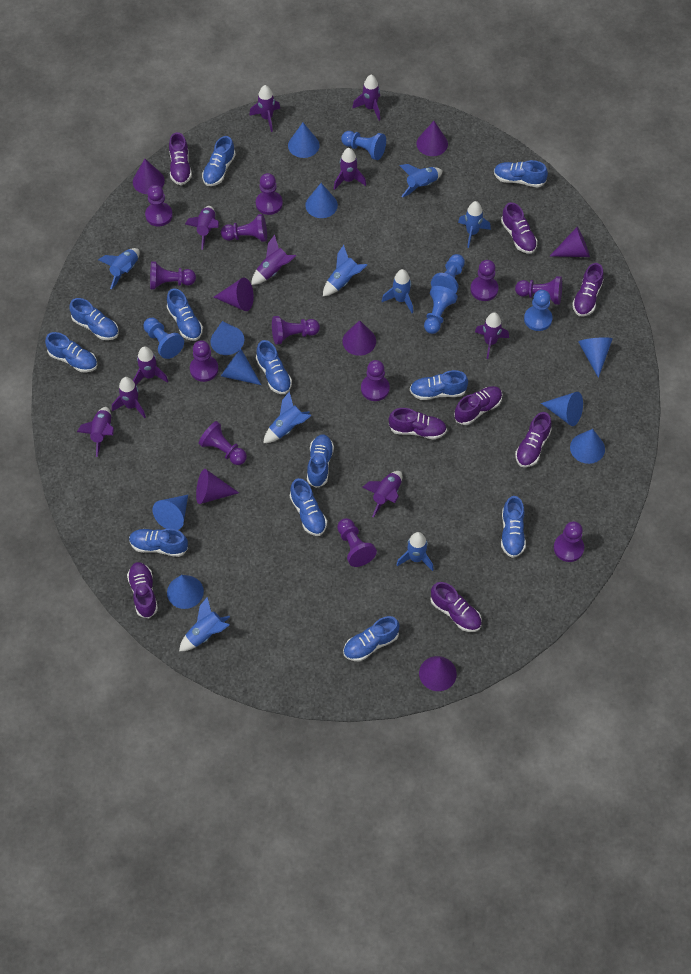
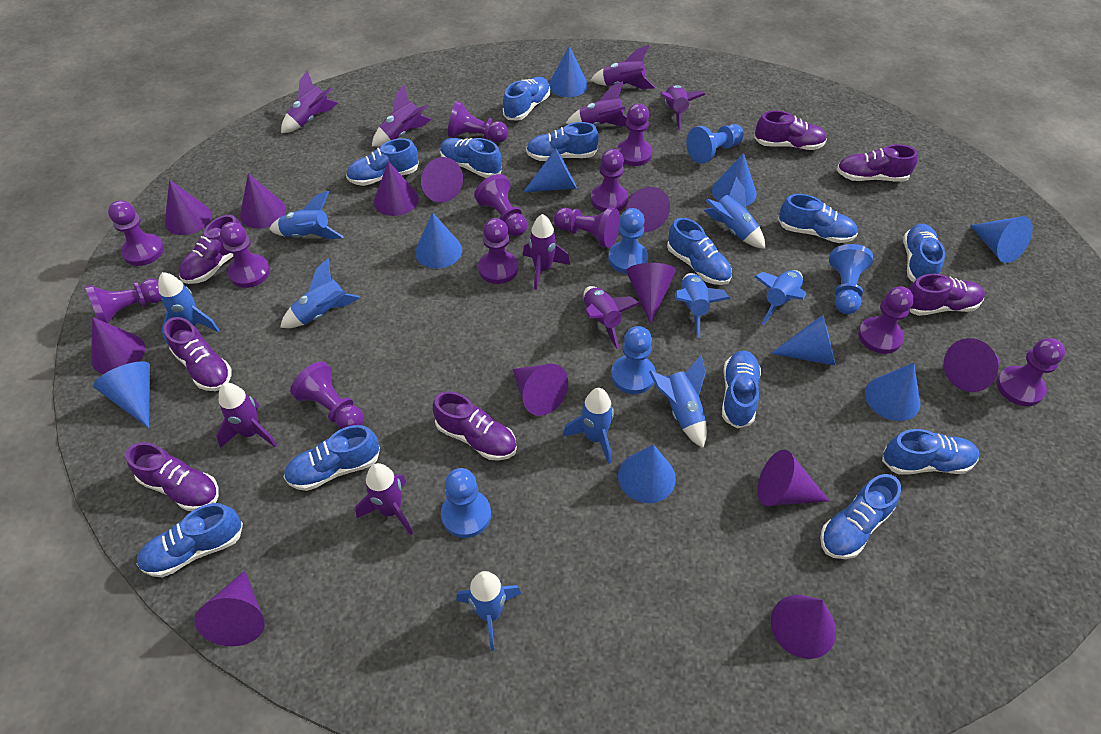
blue rocket: [98,248,140,290] [179,597,230,651] [263,391,311,443] [323,245,367,296] [382,269,413,313] [396,532,434,571] [399,164,442,198] [458,201,491,248] = 8 -> [158,272,220,343] [269,191,344,239] [280,258,360,328] [456,571,521,651] [563,388,614,464] [649,355,707,448] [675,273,730,338] [704,177,765,249] [754,270,806,325] = 9
purple cone: [133,159,165,194] [196,469,239,504] [214,278,254,311] [342,320,376,356] [416,121,448,156] [419,656,457,691] [550,227,590,257] = 7 -> [91,317,145,374] [165,180,212,235] [195,570,265,646] [240,173,286,229] [374,161,419,216] [421,157,463,203] [513,364,568,416] [626,187,670,232] [626,263,676,324] [757,450,830,506] [771,595,836,659] [944,338,999,392] = 12
purple rocket: [77,407,114,457] [112,377,146,418] [133,346,168,385] [185,206,219,250] [249,85,280,132] [251,235,296,285] [334,148,366,190] [352,75,380,120] [362,471,402,517] [475,312,509,359] = 10 -> [216,383,278,448] [281,70,338,133] [355,463,413,535] [372,85,432,147] [523,214,570,290] [566,81,628,127] [584,286,640,349] [591,45,655,89] [661,85,705,132] = 9
purple shoe: [127,562,158,618] [169,132,192,185] [389,408,447,439] [430,582,482,632] [454,386,502,425] [501,202,537,254] [515,412,552,467] [572,263,604,316] = 8 -> [125,442,219,511] [164,317,232,391] [179,215,242,284] [433,391,517,461] [754,111,827,150] [836,144,918,182] [908,274,985,316] = 7

